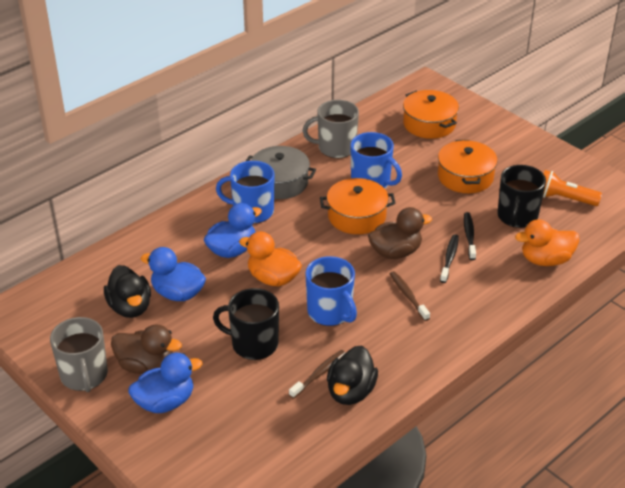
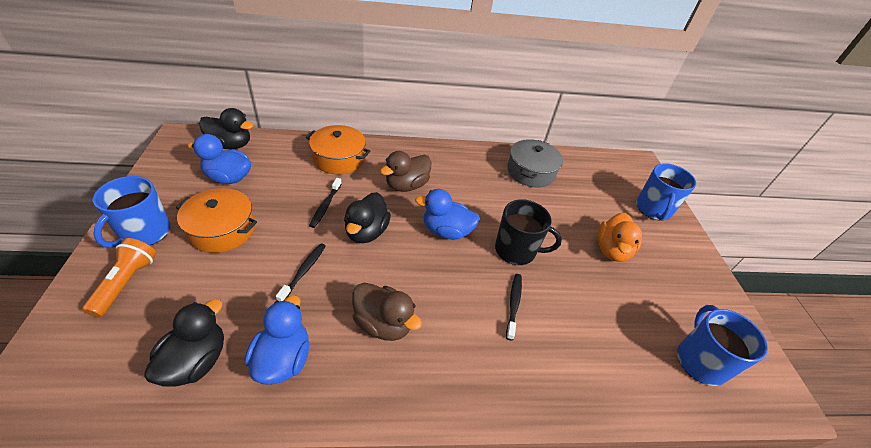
black duck: [104,265,151,318] [327,345,378,405] = 2 -> [144,299,224,386] [199,108,253,149] [344,192,391,243] = 3
black mug: [213,288,279,360] [497,165,546,228] = 2 -> [495,199,562,265] = 1
black toothbrush: [440,234,459,283] [464,212,476,260] = 2 -> [276,243,326,302] [309,178,342,228] [506,274,522,340] = 3
brown toothbrush: [289,350,345,399] [390,271,430,321] = 2 -> none = 0
grey mug: [50,317,108,392] [303,100,359,158] = 2 -> none = 0
orange duck: [239,232,302,286] [515,219,579,266] = 2 -> [597,213,642,262] = 1
orange pot: [320,178,396,234] [403,90,459,139] [438,140,498,193] = 3 -> [176,188,257,253] [306,125,370,175] = 2

